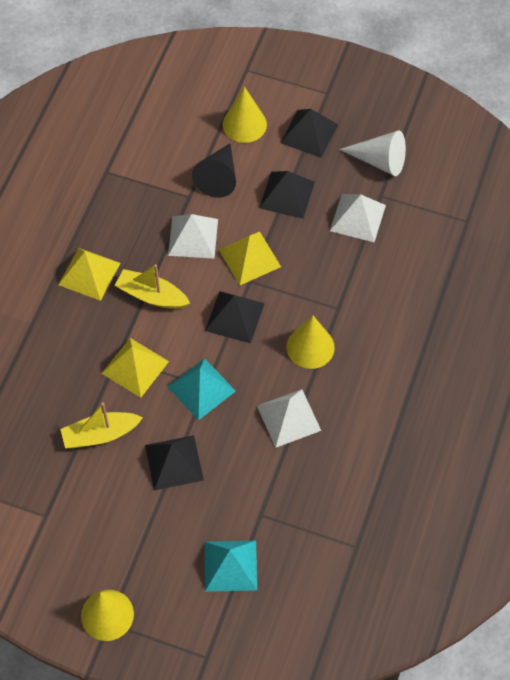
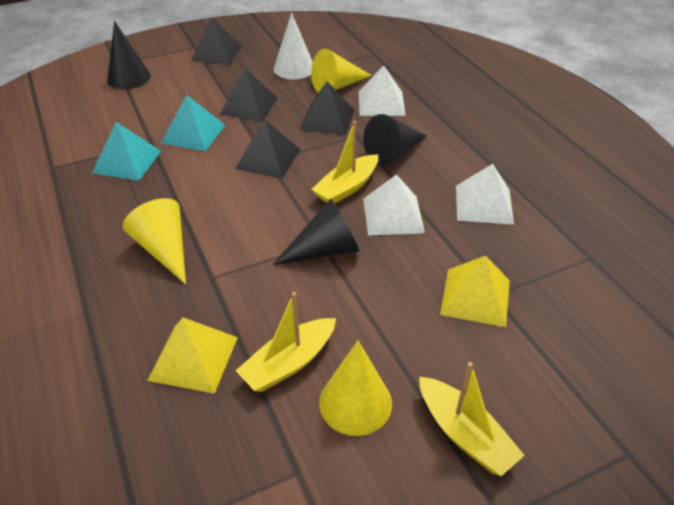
black cone: [192,144,236,198] = 1 -> [107,21,151,89] [272,199,360,265] [363,114,427,166] = 3
yellow boat: [60,402,143,448] [115,264,190,309] = 2 -> [236,292,336,392] [311,121,378,204] [419,362,525,476] = 3
yellow pyramid: [58,248,120,301] [101,338,169,398] [219,232,281,285] = 3 -> [147,317,238,394] [440,256,510,327] = 2

